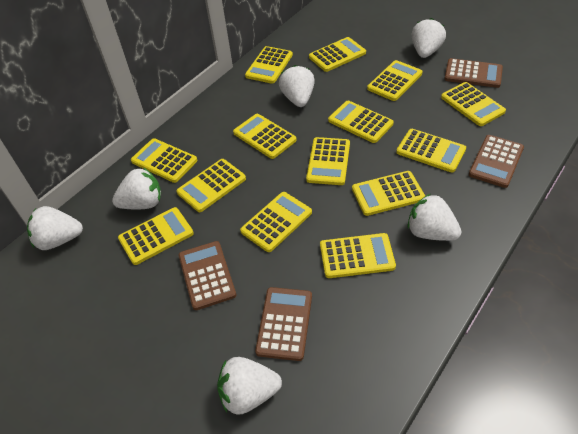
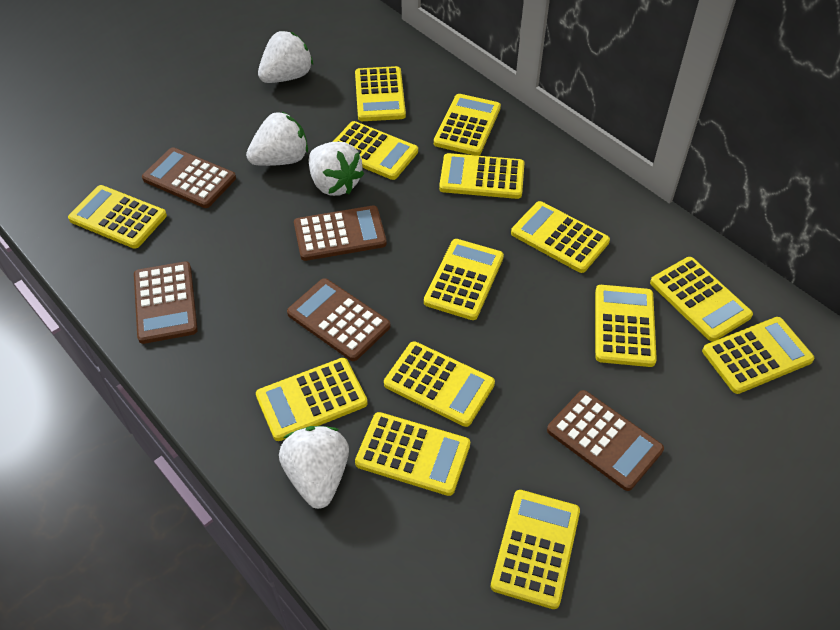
brown calculator: [179,241,236,310] [255,287,312,361] [444,58,503,88] [469,135,524,188] = 4 -> [134,261,198,344] [142,147,236,208] [287,278,390,361] [294,206,387,261] [547,390,664,491] = 5
white strawberry: [27,206,83,250] [112,168,161,210] [217,357,282,415] [279,65,315,107] [407,194,461,241] [412,18,446,58] = 6 -> [246,112,308,166] [258,31,313,83] [279,426,349,509] [309,142,364,196] = 4

